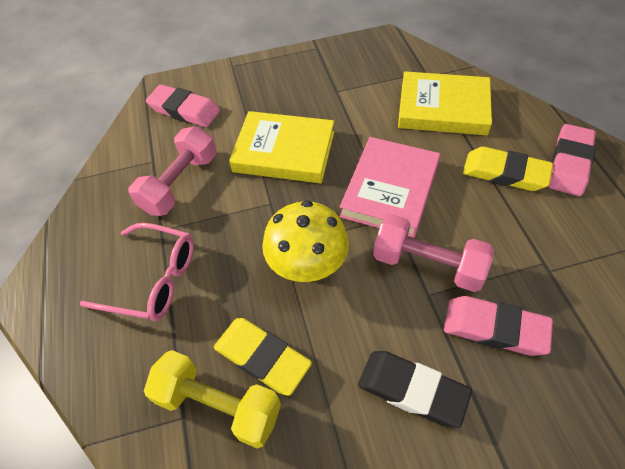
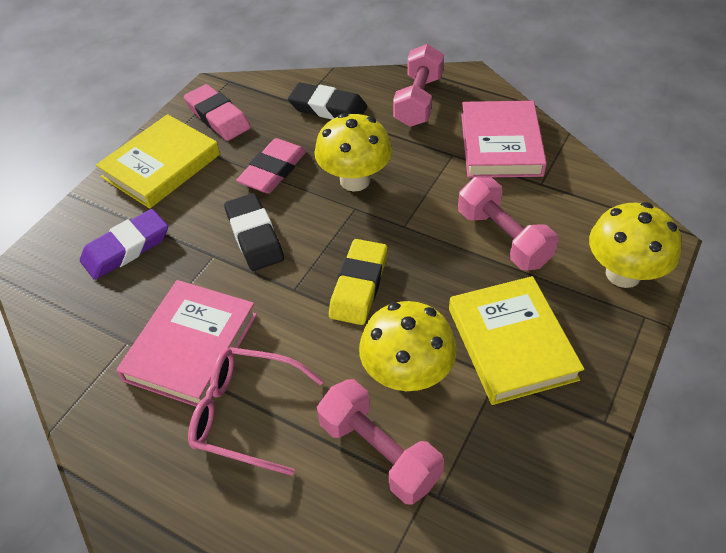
black eraser: [358,351,472,428] = 1 -> [224,193,284,271] [288,82,367,119] = 2
pink book: [340,137,440,238] = 1 -> [116,280,257,407] [461,101,547,178] = 2
pink dumbbell: [129,126,216,216] [373,214,494,292] = 2 -> [317,379,444,505] [393,44,444,127] [458,177,558,271] = 3
pink eraser: [146,84,220,127] [444,296,553,356] [549,124,596,196] = 3 -> [184,84,251,141] [236,138,307,193] = 2
purple eraser: none = 0 -> [80,209,168,280] = 1
yellow dumbbell: [144,350,281,448] = 1 -> none = 0
yellow eraser: [214,318,312,396] [463,146,553,191] = 2 -> [329,239,387,325] = 1
yellow mushroom: [262,200,349,282] = 1 -> [314,113,392,192] [359,301,457,392] [589,202,682,288] = 3

